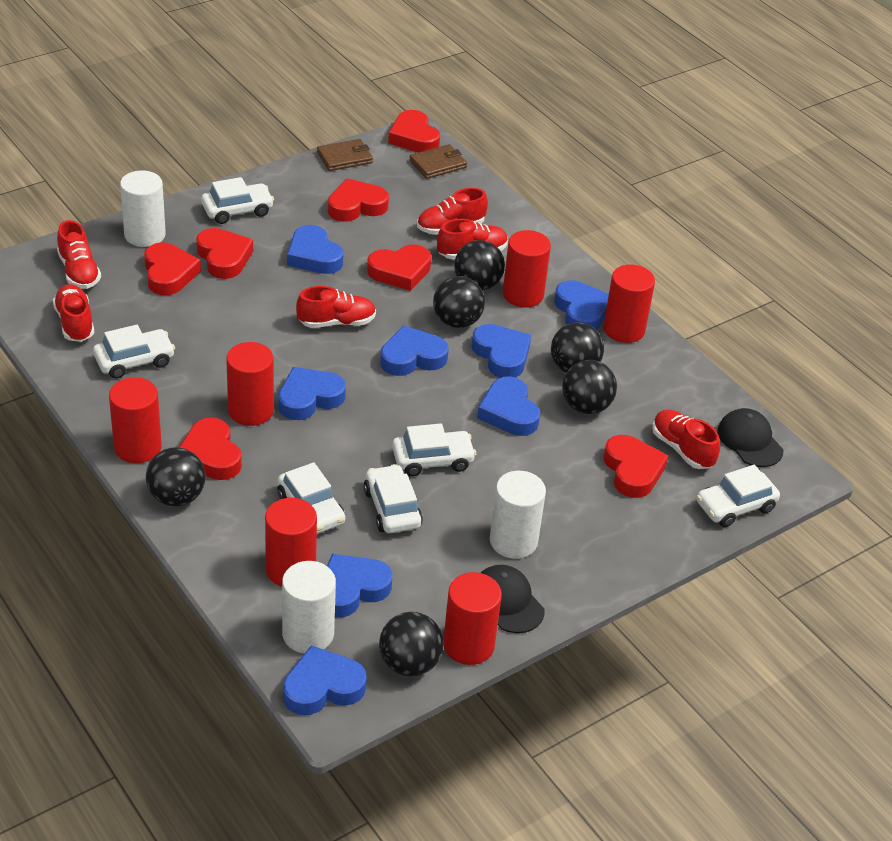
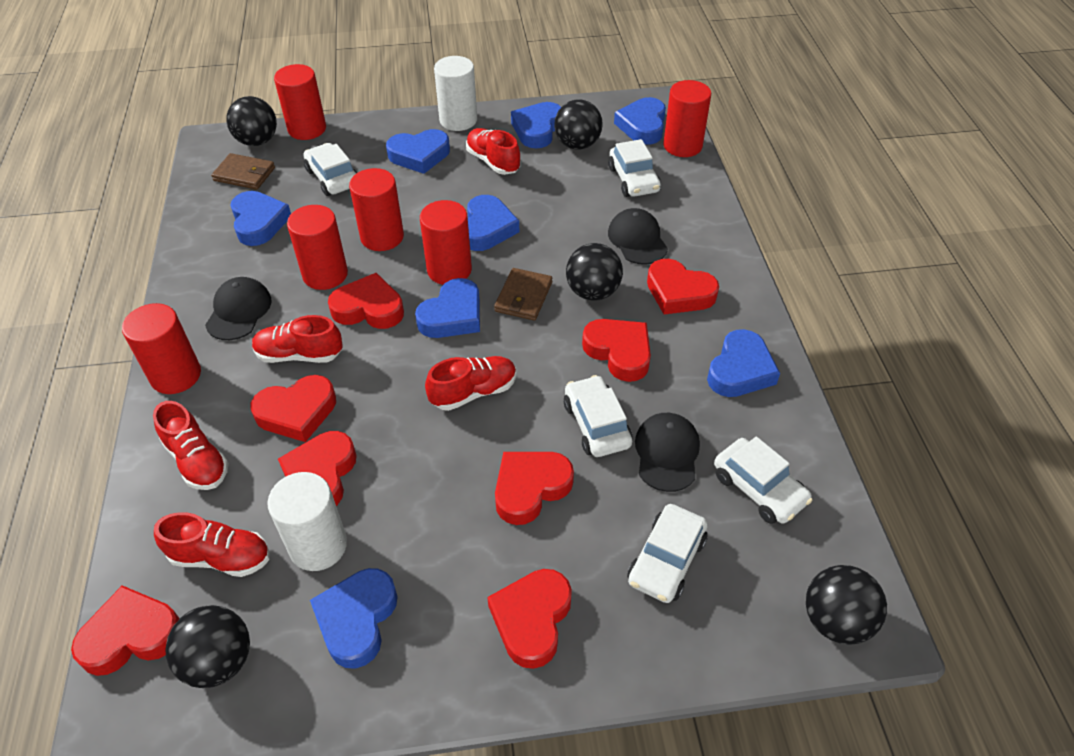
black ball: [146,447,206,506] [379,612,443,676] [433,276,485,328] [454,240,505,291] [551,322,604,373] [562,360,617,414] = 6 -> [165,605,250,688] [226,96,277,146] [554,99,603,150] [566,243,623,301] [806,565,887,645] = 5
black cap: [481,565,545,633] [717,408,783,467] = 2 -> [205,277,271,340] [608,208,668,265] [635,413,700,492] = 3
red heart: [144,242,201,295] [179,417,242,480] [196,228,253,279] [328,178,389,222] [367,244,431,291] [388,110,440,153] [604,435,669,498] = 7 -> [71,585,180,676] [251,375,336,442] [278,431,357,506] [328,273,404,329] [487,569,572,669] [495,452,574,525] [582,319,651,382] [647,259,719,315] = 8
red shoe: [53,284,94,342] [57,220,101,289] [296,286,376,328] [417,188,488,235] [437,219,508,260] [652,410,720,469] = 6 -> [153,401,229,490] [154,512,270,577] [252,315,343,363] [425,356,516,411] [466,128,520,175] = 5
white car: [93,325,175,379] [201,177,274,224] [277,462,345,534] [364,464,423,533] [392,423,476,477] [696,465,780,527] = 6 -> [303,143,357,196] [564,375,633,457] [608,139,661,197] [627,504,708,603] [714,436,813,524] = 5
white cylinder: [120,170,166,247] [282,561,336,654] [490,471,546,559] = 3 -> [267,472,347,571] [434,56,477,131] = 2

